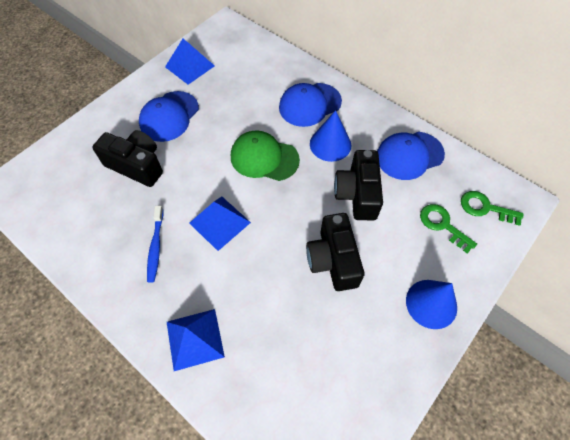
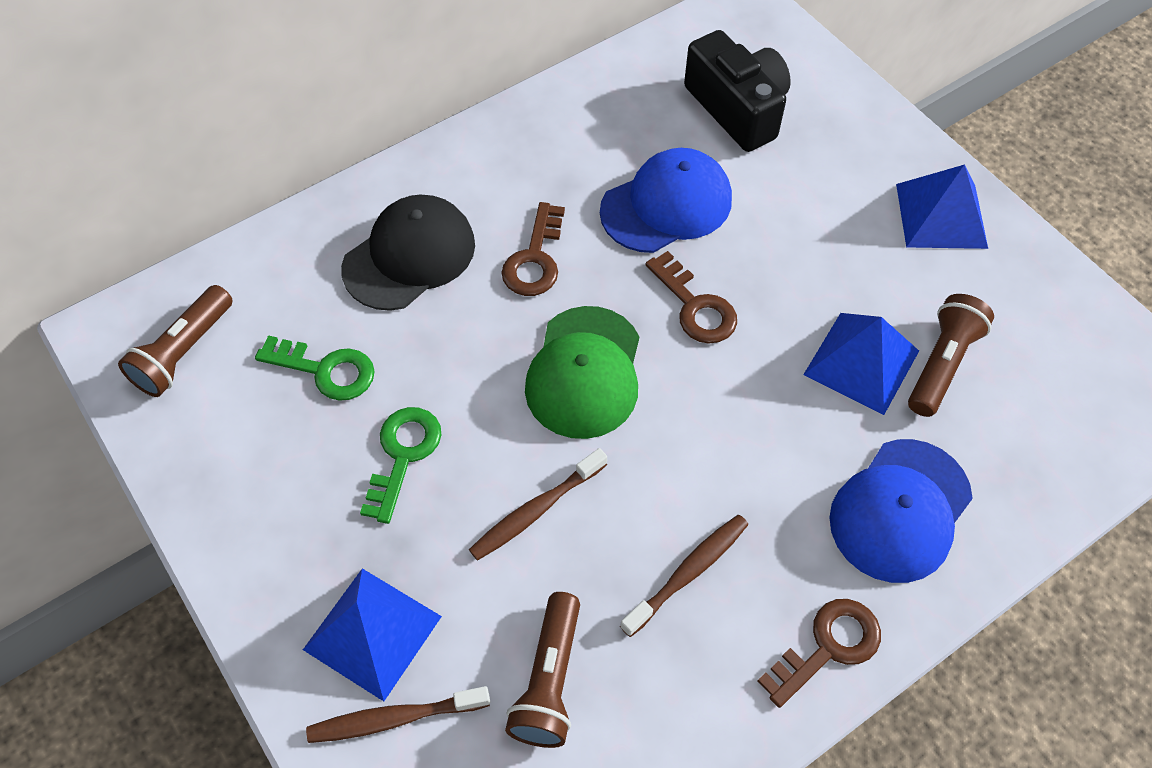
black camera: [92,130,163,187] [306,213,364,291] [334,150,383,220] = 3 -> [684,30,791,152] = 1
black cap: none = 0 -> [341,194,475,311] = 1
blue cap: [139,91,199,142] [279,83,342,127] [377,132,445,180] = 3 -> [600,148,732,253] [829,439,973,583] = 2
blue cone: [310,110,351,162] [406,280,457,329] = 2 -> none = 0
blue toothbrush: [147,206,163,283] = 1 -> none = 0
brown flashlight: none = 0 -> [118,285,233,397] [505,592,580,748] [908,294,994,417] = 3
brown key: none = 0 -> [501,202,565,296] [645,251,737,344] [758,599,881,708] = 3
brown toothbrush: none = 0 -> [306,686,490,743] [469,448,607,561] [620,515,748,637] = 3

